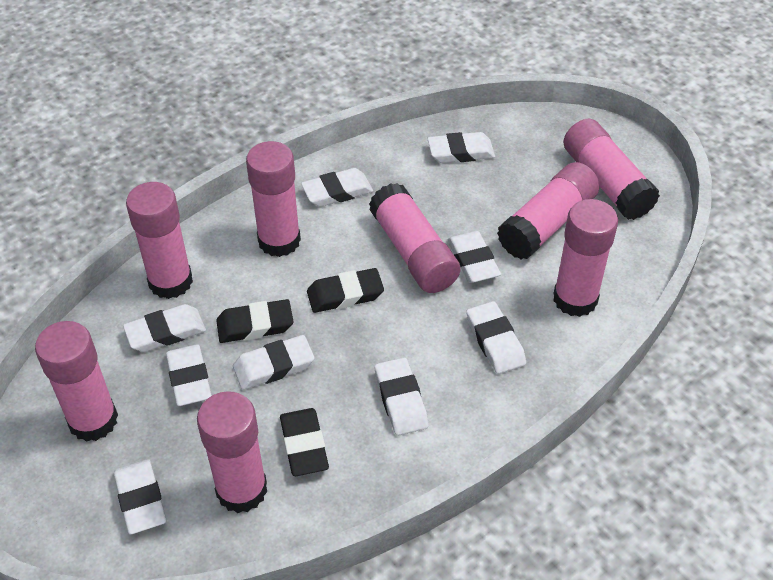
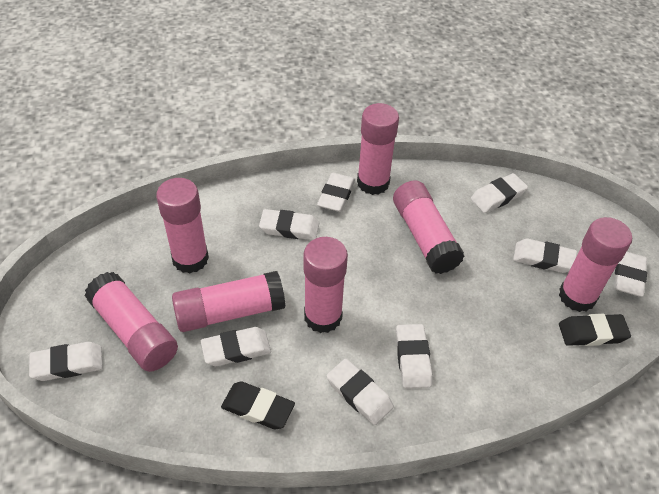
black eraser: [216,299,294,343] [280,408,329,476] [307,268,384,313] = 3 -> [221,381,295,430] [559,314,631,346] = 2
pink glue stick: [35,321,118,442] [126,182,193,299] [197,391,267,513] [246,141,301,257] [369,183,461,293] [497,162,600,260] [553,199,618,317] [563,119,660,220] = 8 -> [85,272,178,372] [156,178,209,273] [172,271,285,332] [303,237,348,333] [357,103,399,195] [393,181,465,274] [559,217,632,312] = 7

